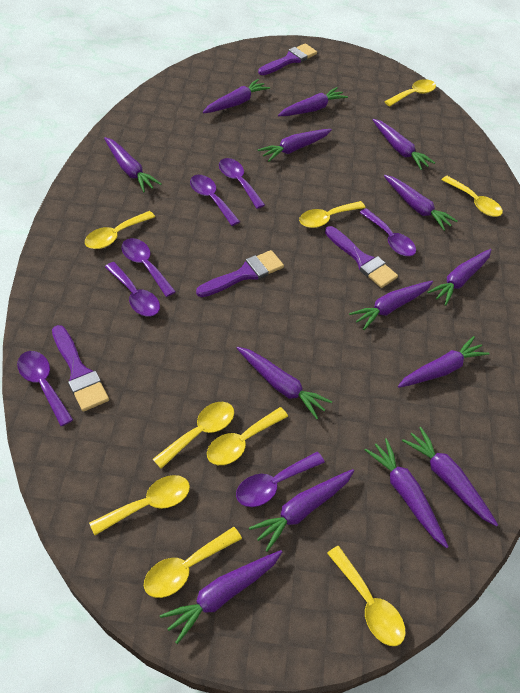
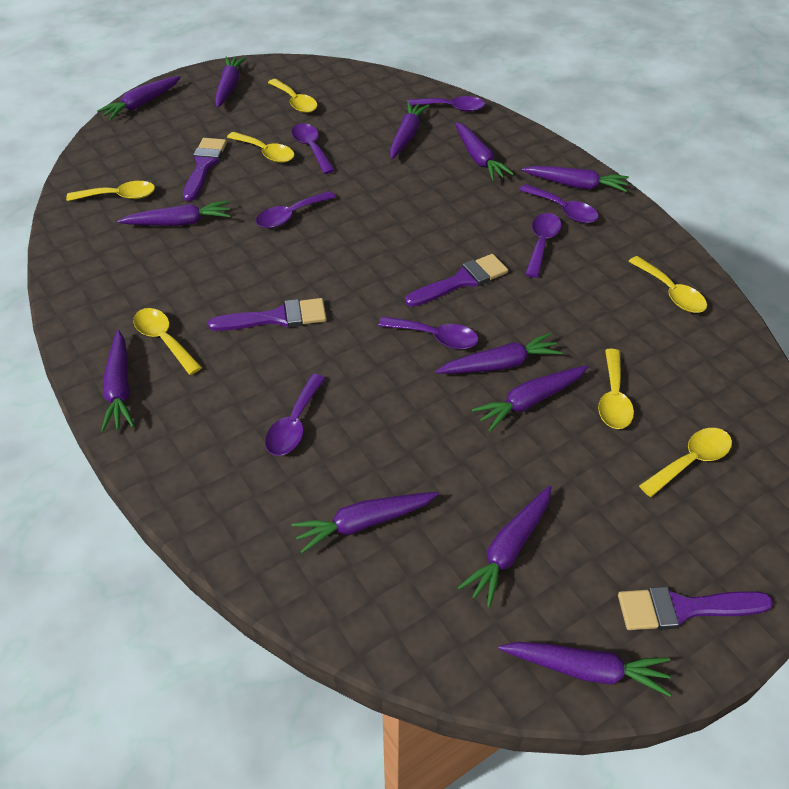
purple carrot: [104,137,162,192] [160,550,282,644] [203,79,270,114] [237,347,332,419] [249,469,354,552] [258,129,332,162] [278,87,348,116] [349,281,433,330] [365,438,449,548] [372,119,435,170] [384,175,457,231] [398,336,490,388] [402,427,498,527] [427,249,492,306] = 14 -> [97,76,181,120] [101,330,134,432] [117,200,231,226] [215,56,246,108] [291,492,439,553] [390,102,430,159] [435,333,563,374] [455,122,514,181] [458,486,552,608] [472,365,588,431] [498,642,671,696] [522,166,629,192] = 12
yellow spoon: [85,211,155,249] [89,475,190,535] [144,527,242,598] [153,402,234,469] [207,407,288,465] [299,201,365,228] [327,546,406,646] [384,79,436,107] [441,176,503,217] = 9 -> [66,181,155,201] [133,308,202,375] [227,132,294,163] [268,79,317,113] [598,349,634,429] [628,256,707,313] [639,428,732,497] = 7

